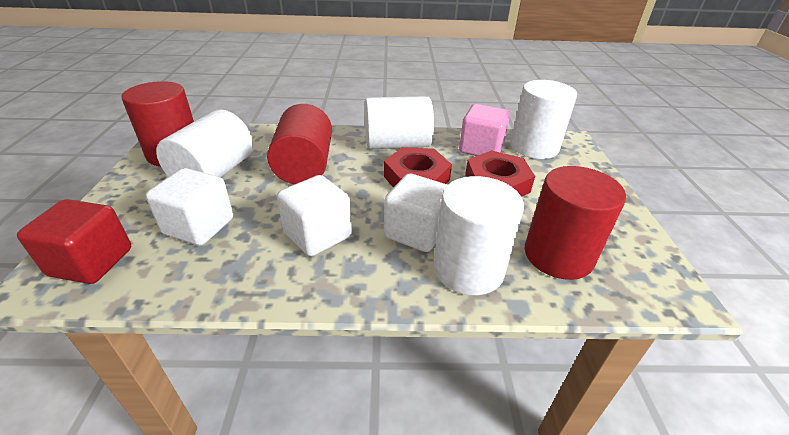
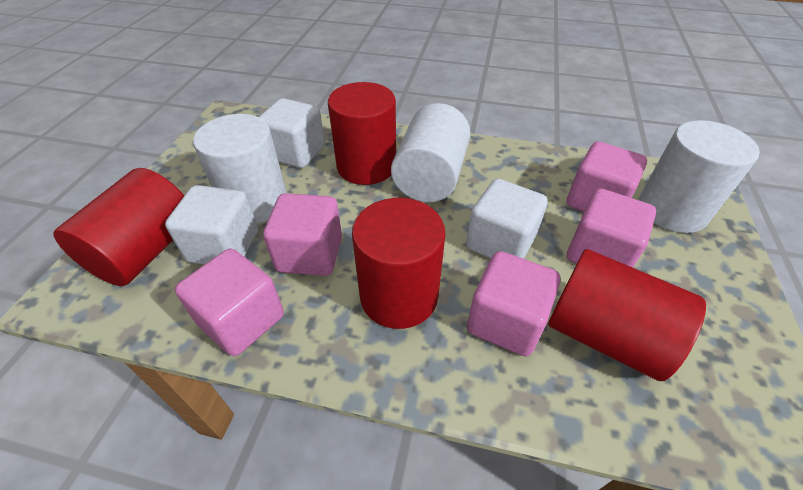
pink cube: [459,104,510,156] = 1 -> [175,249,284,356] [263,193,342,276] [467,251,560,356] [567,141,647,212] [567,188,656,268] = 5
red cube: [17,199,131,284] = 1 -> none = 0
red cylinder: [122,81,194,167] [267,104,332,184] [525,166,626,280] = 3 -> [53,168,184,286] [328,82,396,185] [352,198,445,329] [548,249,706,381] = 4
red nut: [384,147,452,188] [465,150,535,197] = 2 -> none = 0
white cylinder: [156,110,253,177] [365,96,434,149] [434,176,524,295] [510,80,577,159] = 4 -> [193,114,287,224] [391,103,470,202] [639,120,760,233] = 3

